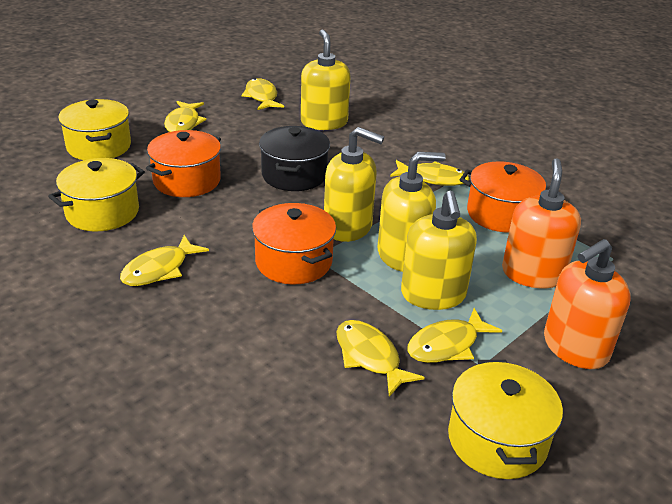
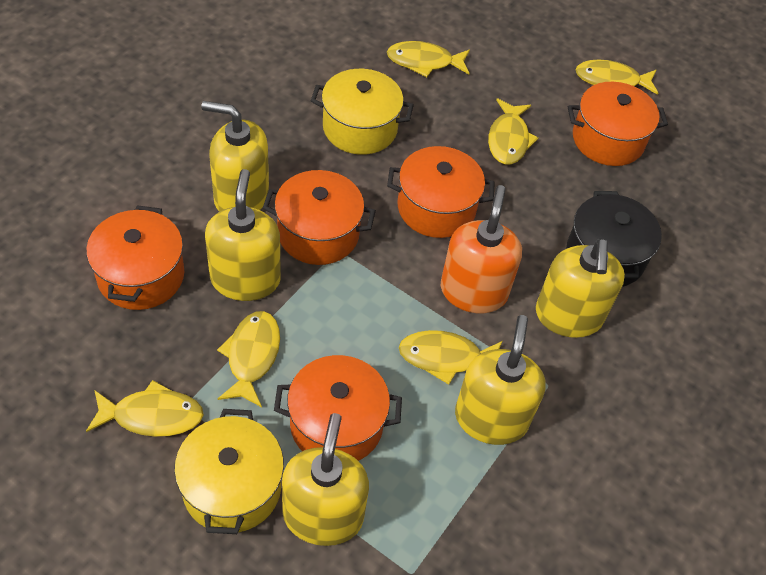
orange pot: [146,130,221,197] [252,203,336,284] [460,162,546,233] = 3 -> [86,205,184,310] [263,170,376,265] [274,355,402,461] [387,146,495,238] [568,82,668,166] = 5
orange soap dispenser: [502,159,581,288] [544,239,631,369] = 2 -> [441,185,522,313] = 1
yellow pot: [48,158,145,231] [58,99,131,160] [448,360,563,479] = 3 -> [174,409,284,534] [311,69,414,155] = 2
yellow soap dispenser: [301,29,351,130] [324,127,384,242] [377,152,446,272] [401,191,477,310] = 4 -> [201,101,269,212] [205,169,281,301] [282,413,369,546] [455,315,546,445] [536,238,625,338] = 5

